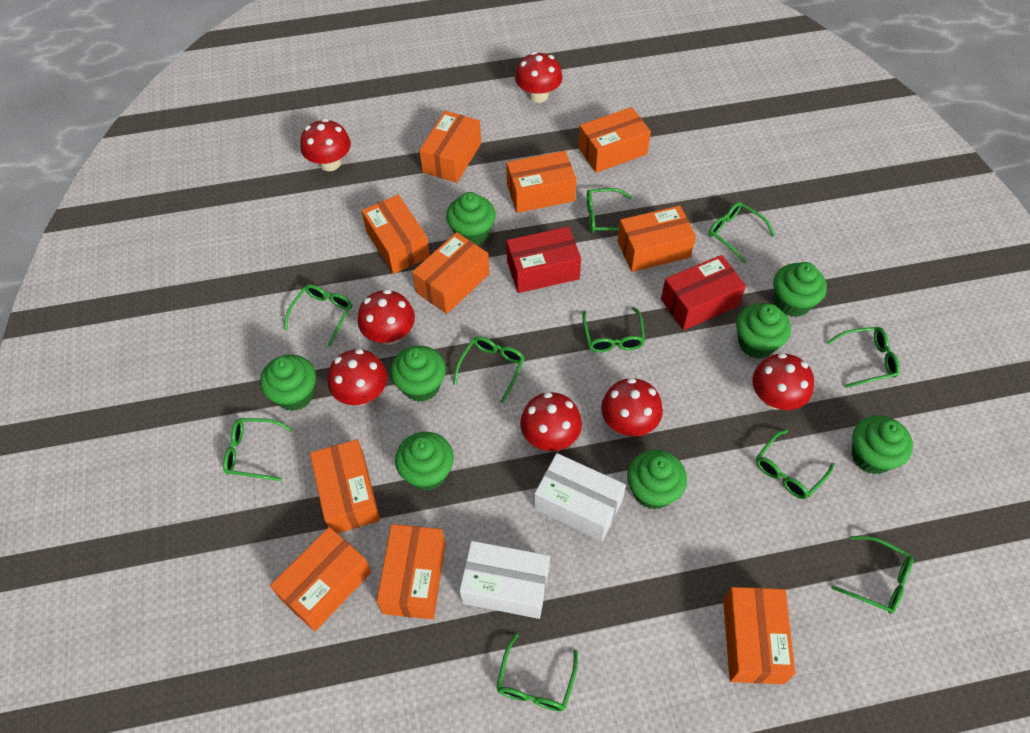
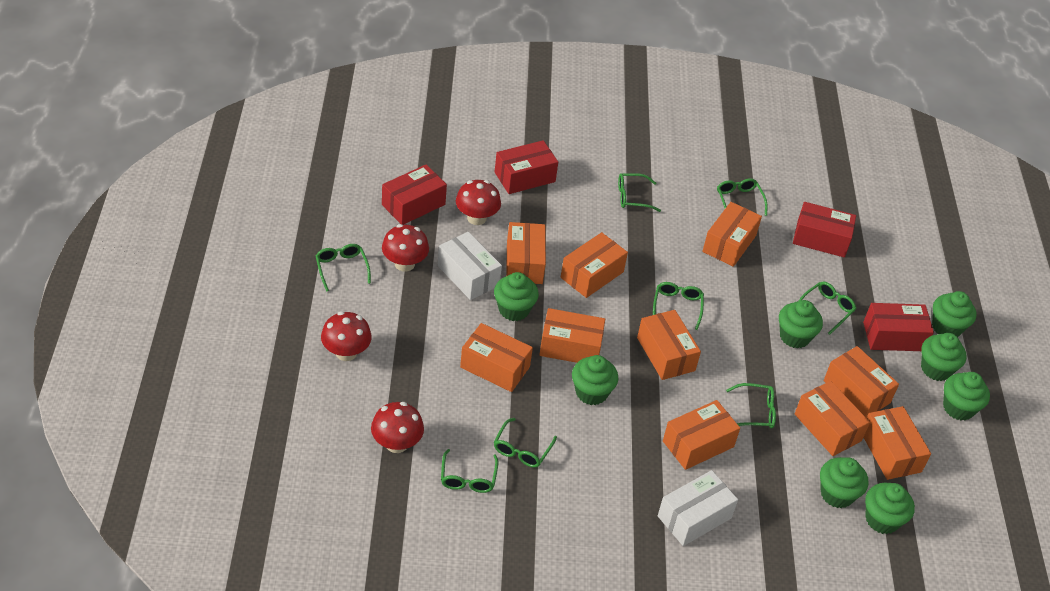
green glasses: [223,418,293,481] [284,284,352,347] [453,336,525,404] [496,633,578,711] [582,307,645,352] [587,188,632,233] [709,202,775,264] [756,429,834,499] [827,327,900,388] [831,536,913,614] = 10 -> [315,244,371,292] [441,449,498,493] [494,418,557,468] [618,173,661,212] [653,282,704,330] [717,178,768,216] [726,383,776,429] [799,282,856,335] = 8
red box: [506,227,581,293] [661,255,746,330] = 2 -> [382,164,447,225] [495,140,558,194] [793,202,856,258] [863,303,934,351] = 4
red mushroom: [300,118,351,171] [327,349,387,405] [357,289,415,345] [515,52,562,103] [520,392,582,451] [601,378,663,436] [752,353,814,410] = 7 -> [321,311,372,361] [371,402,424,453] [382,224,429,272] [456,180,501,225] = 4

